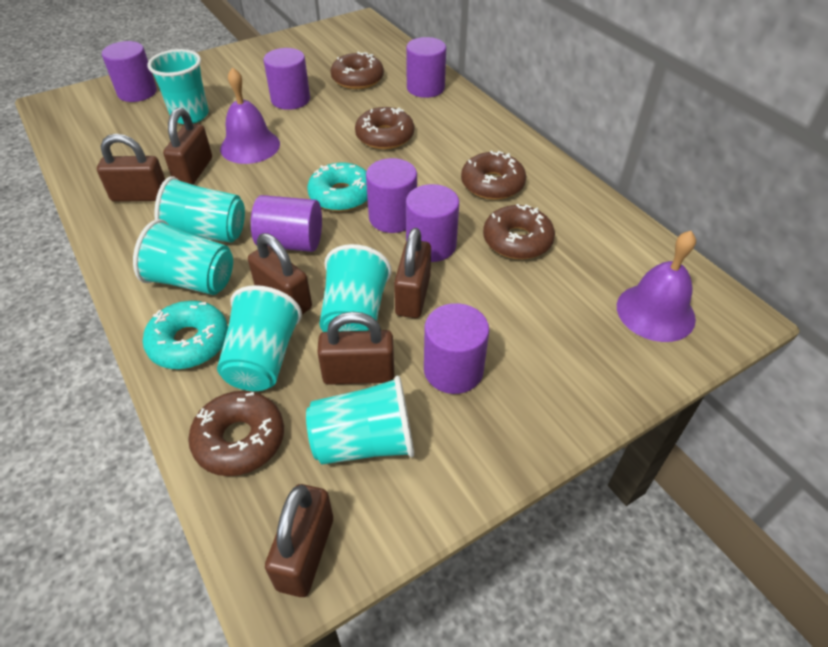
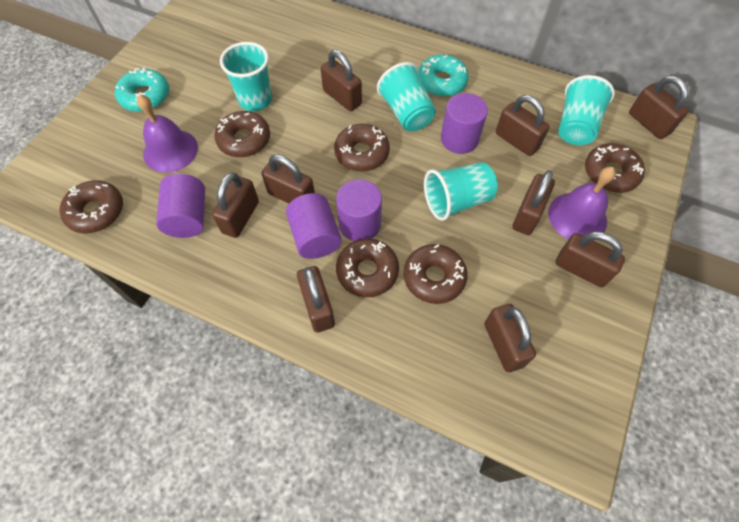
brown donut: [188,391,284,476] [330,52,384,89] [355,107,414,149] [461,151,526,200] [483,204,555,259] = 5 -> [59,180,123,233] [214,111,270,157] [334,124,390,171] [336,238,399,297] [404,244,468,304] [585,143,645,193] = 6
brown padlock: [97,134,165,202] [163,108,212,185] [248,233,312,314] [265,484,333,597] [317,312,394,385] [394,228,431,318] = 6 -> [212,172,259,238] [262,154,315,203] [297,266,335,333] [321,50,362,111] [484,304,536,372] [496,95,550,156] [512,170,555,235] [555,231,625,287] [629,76,689,139] = 9
purple cylinder: [102,41,157,102] [251,195,322,252] [263,48,310,110] [366,158,417,233] [406,37,446,98] [406,184,459,262] [424,303,489,394] = 7 -> [156,174,205,238] [286,193,342,259] [336,179,382,241] [441,93,488,154] = 4
turquoise cup: [133,219,233,295] [147,49,209,124] [155,176,245,243] [217,285,302,391] [306,376,414,465] [319,244,392,332] = 6 -> [220,42,272,111] [377,62,436,131] [424,162,498,221] [558,75,615,145] = 4

